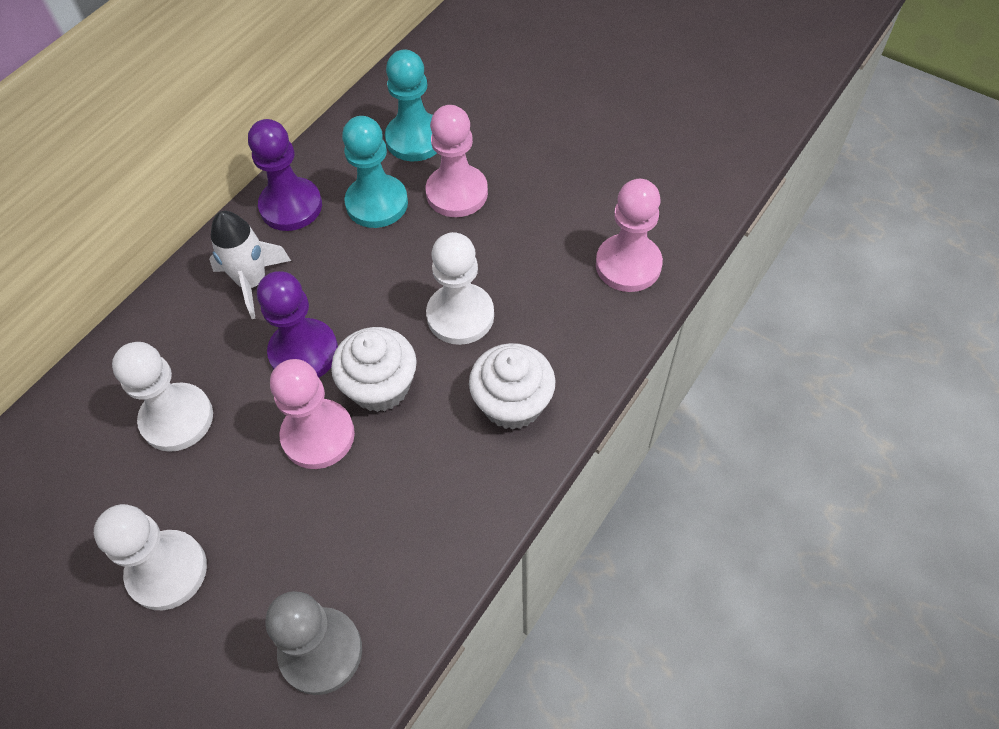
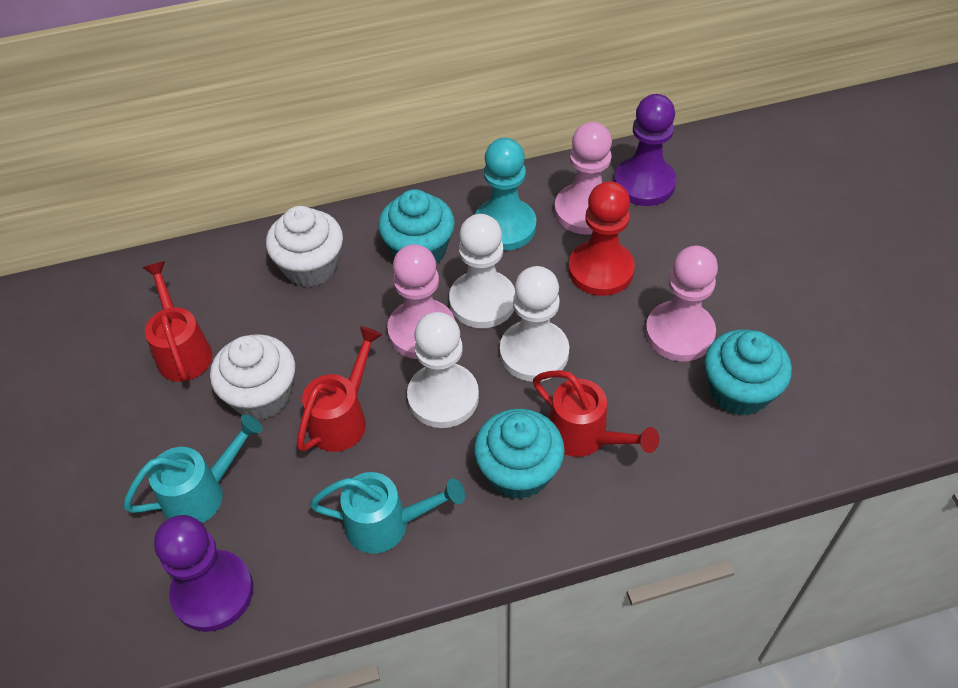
grey pawn: [266,591,362,695] = 1 -> none = 0
red pawn: none = 0 -> [568,181,635,296] = 1
red watering can: none = 0 -> [143,261,212,382] [297,326,382,452] [533,370,659,457] = 3
turquoise cupcake: none = 0 -> [378,189,455,263] [474,409,565,499] [704,329,792,416] = 3
turquoise pawn: [342,116,408,228] [385,49,437,161] = 2 -> [475,138,536,251] = 1
turquoise watering can: none = 0 -> [123,415,263,523] [310,472,465,554] = 2
white rocket: [209,211,291,319] = 1 -> none = 0

